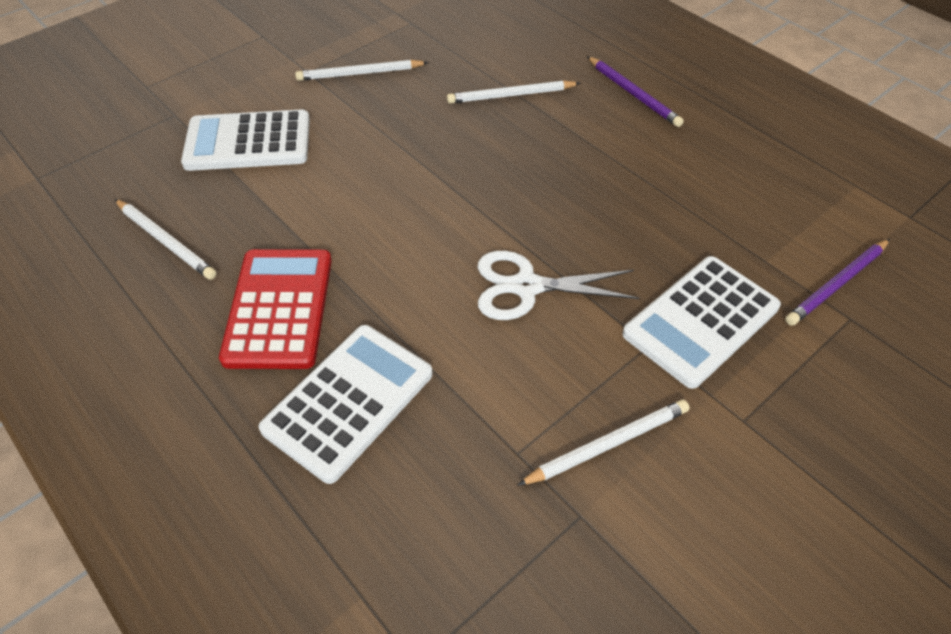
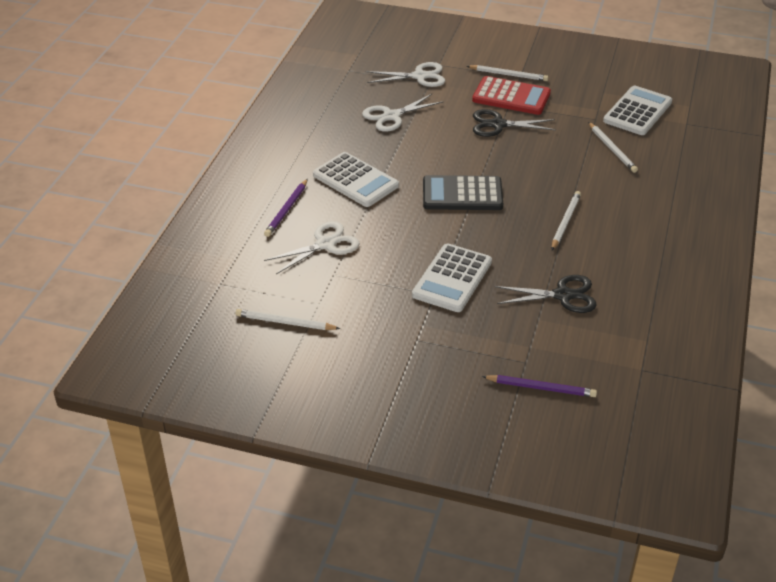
black calculator: none = 0 -> [423,175,503,210] = 1
black scissors: none = 0 -> [473,109,556,137] [495,275,597,313] = 2
white scissors: [478,251,639,320] = 1 -> [264,221,360,274] [362,94,443,132] [366,62,445,87] = 3

